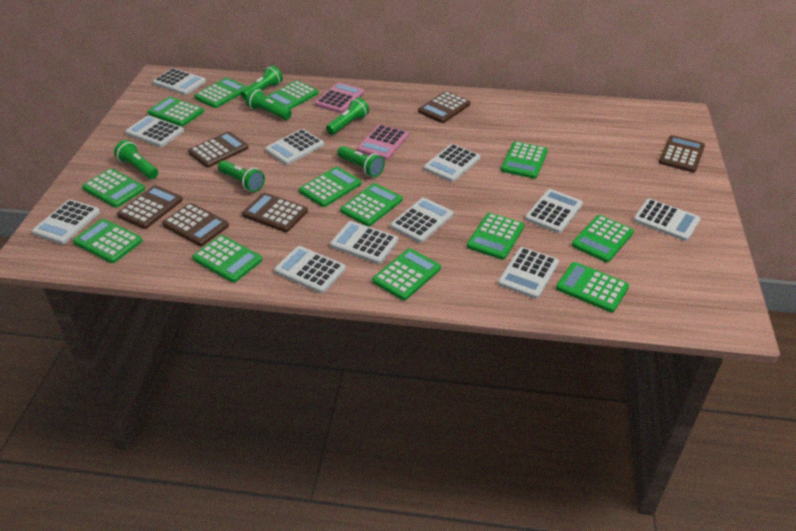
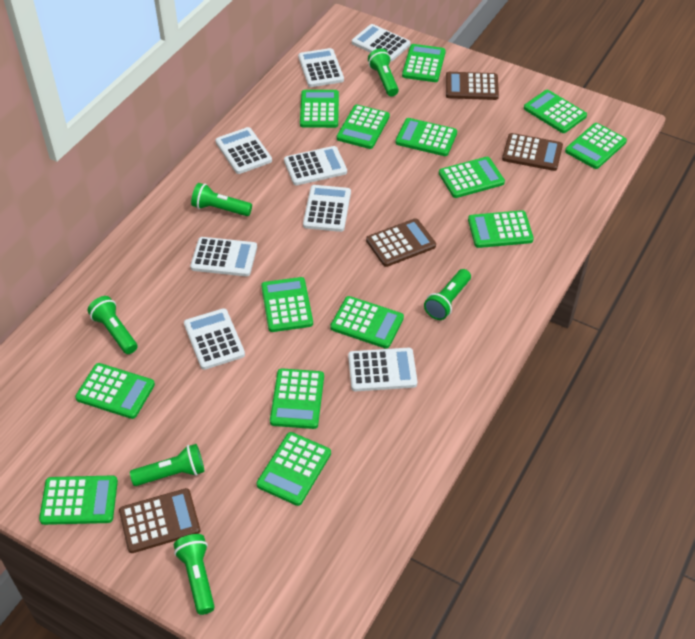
brown calculator: [117,185,183,229] [162,203,229,246] [188,131,249,168] [242,192,308,232] [418,91,470,123] [659,135,705,172] = 6 -> [119,488,200,553] [366,218,436,267] [446,72,499,100] [502,133,563,171] = 4
green calculator: [73,219,143,263] [82,169,145,208] [148,97,204,127] [192,235,262,283] [194,78,247,108] [266,80,318,110] [299,166,361,207] [340,183,402,226] [372,248,441,300] [467,213,524,260] [501,141,548,179] [556,262,629,312] [572,215,634,262] = 13 -> [39,475,118,525] [75,363,155,419] [257,432,331,506] [261,277,313,332] [270,368,324,429] [300,90,339,128] [330,296,404,349] [337,105,390,149] [395,118,457,156] [402,44,446,82] [439,157,505,198] [468,210,534,248] [524,90,587,133] [565,123,627,169] = 14
pink calculator: [315,82,364,113] [357,124,409,160] = 2 -> none = 0
white calculator: [32,199,100,244] [125,115,184,147] [153,68,206,95] [265,129,324,165] [274,246,346,293] [330,221,398,264] [391,198,453,243] [424,144,480,182] [498,247,559,299] [525,189,583,233] [633,199,701,241] = 11 -> [184,308,245,370] [190,237,257,276] [215,127,272,174] [284,146,347,185] [298,48,344,87] [303,185,351,232] [348,348,418,391] [352,24,411,62] = 8

